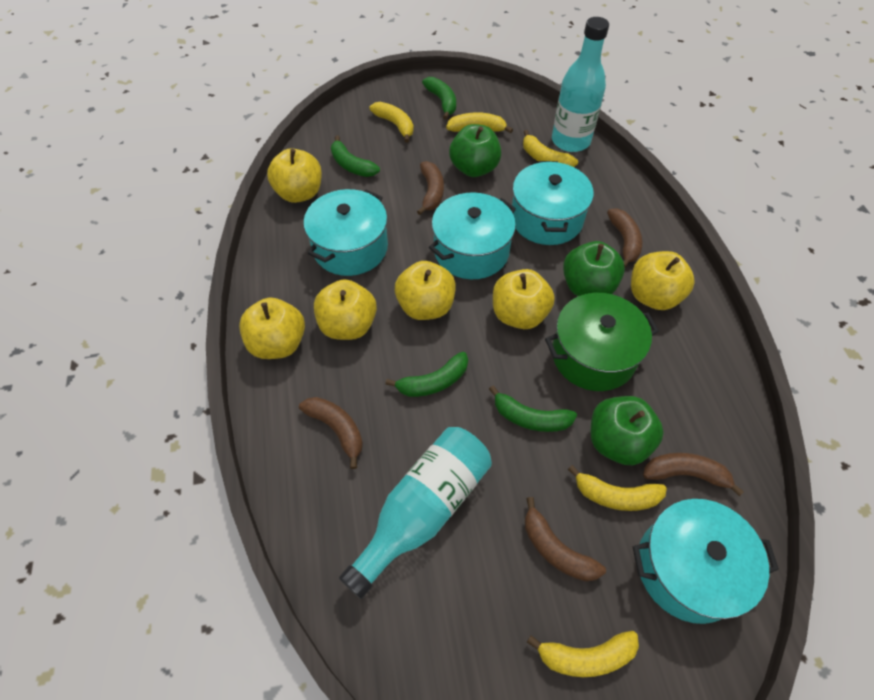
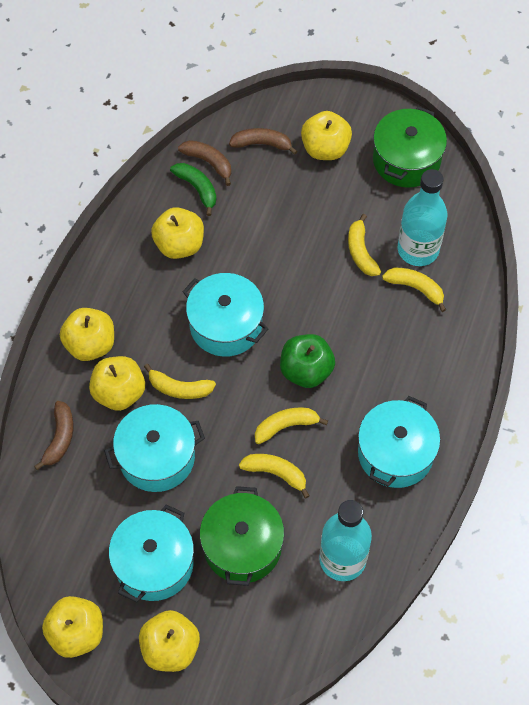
brown banana: [299,397,363,469] [417,161,444,215] [525,497,606,581] [607,208,642,267] [643,453,744,496] = 5 -> [34,401,73,470] [178,140,231,186] [229,128,297,155] = 3
green apple: [449,124,501,177] [563,241,625,296] [591,396,664,465] = 3 -> [280,334,335,388] = 1
green banana: [331,135,380,177] [385,352,468,397] [422,77,456,119] [489,386,577,432] = 4 -> [170,163,216,216] = 1
green pot: [545,293,659,391] = 1 -> [200,486,284,586] [373,106,447,188] = 2

